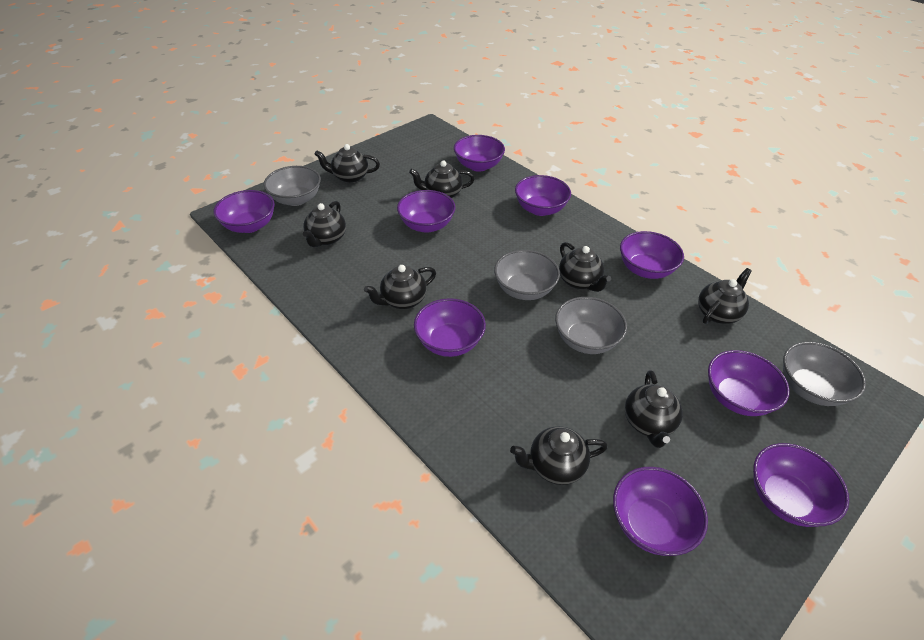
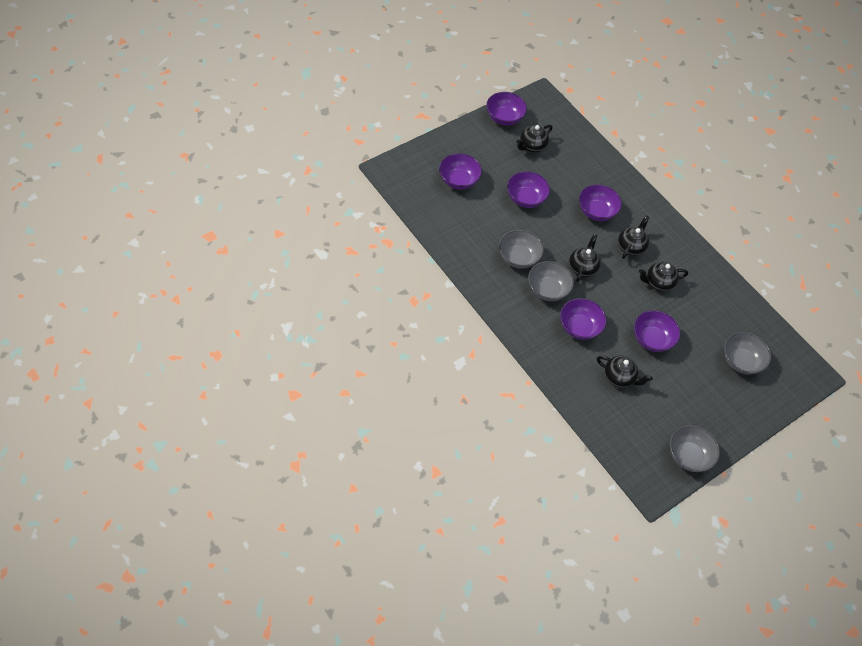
black teapot: [303,201,346,247] [314,144,380,183] [364,265,436,309] [409,160,475,198] [510,426,608,485] [559,242,611,292] [625,370,683,448] [698,268,752,324] = 8 -> [517,125,553,152] [569,234,601,282] [597,355,653,388] [618,216,649,259] [639,262,688,292] = 5
purple bowl: [214,190,275,233] [397,190,456,233] [414,298,486,357] [454,135,505,172] [515,175,571,216] [613,467,708,556] [620,231,684,279] [708,350,790,416] [753,443,849,527] = 9 -> [439,153,482,190] [486,92,527,125] [507,171,550,208] [560,298,607,340] [579,184,622,221] [634,310,681,352] = 6

